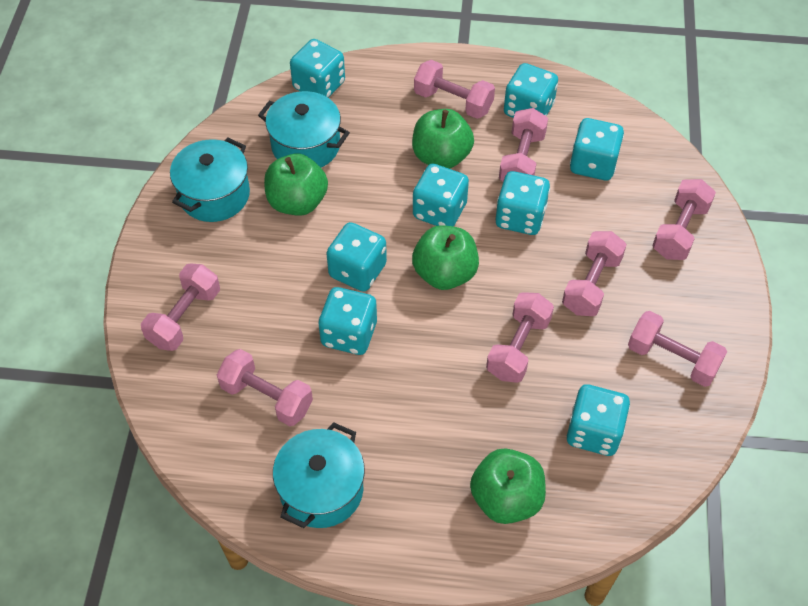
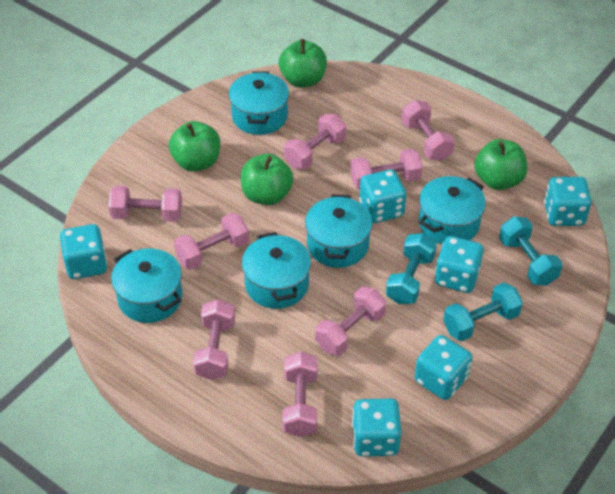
turquoise dice: [290,39,345,98] [318,287,377,355] [326,222,387,292] [413,164,469,227] [496,171,550,235] [504,63,558,118] [567,384,630,456] [570,118,624,180] = 8 -> [60,224,107,279] [352,398,402,457] [359,169,406,223] [415,335,472,400] [435,236,484,293] [544,177,592,226] = 6
turquoise dumbbell: none = 0 -> [386,233,437,304] [443,282,523,341] [499,216,562,286] = 3
turquoise pot: [170,138,250,222] [258,91,350,168] [273,422,365,528] = 3 -> [111,248,182,323] [229,71,289,135] [242,232,311,309] [305,194,372,268] [419,176,486,244] = 5

